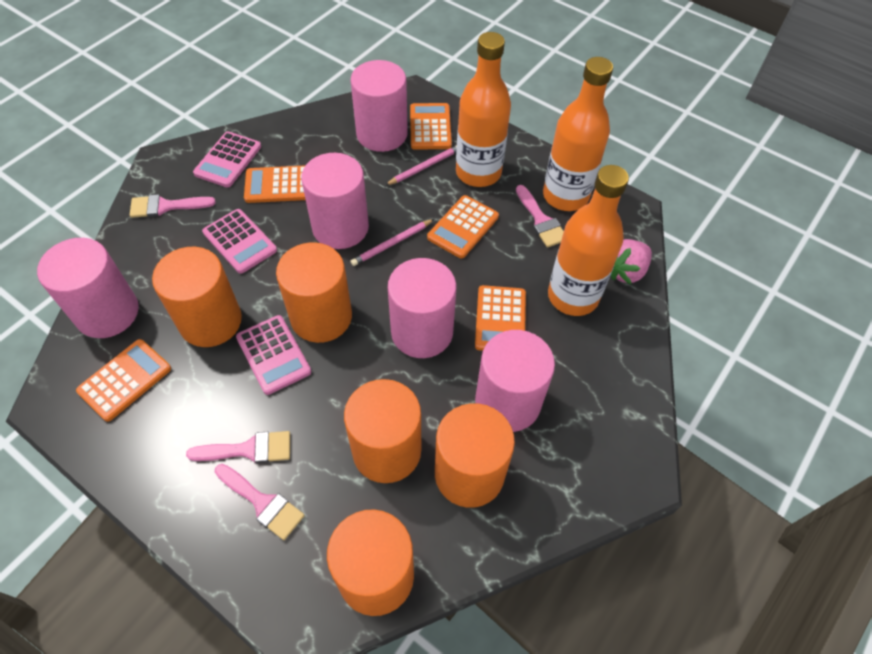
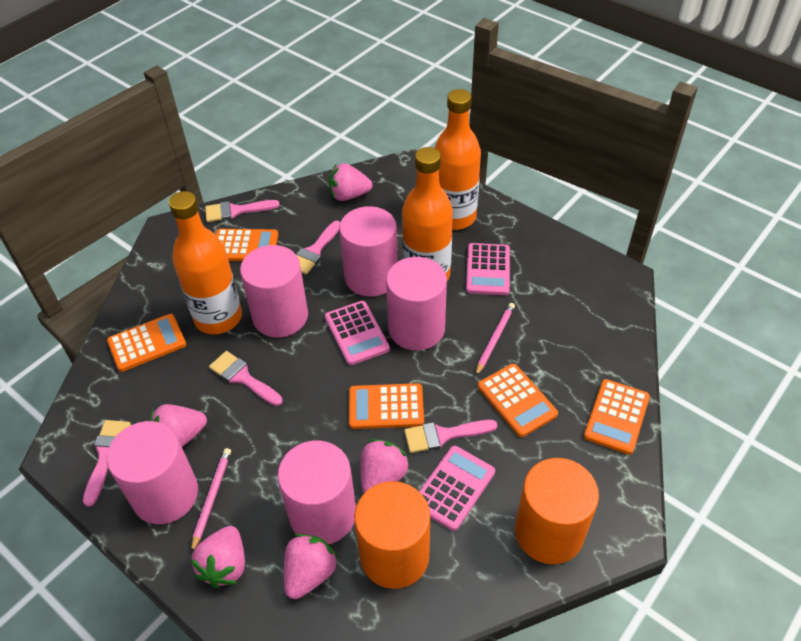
orange cylinder: [152,247,242,347] [276,242,352,343] [327,509,414,616] [344,379,421,483] [435,403,515,508] = 5 -> [354,481,430,589] [515,458,599,564] = 2
pink brush: [130,194,216,218] [186,431,290,464] [215,464,305,540] [516,185,564,248] = 4 -> [83,420,131,506] [205,200,280,222] [209,351,283,406] [296,221,341,275] [404,420,497,453] = 5
pink strawberry: [611,239,652,284] = 1 -> [150,404,207,447] [190,526,245,588] [284,534,339,599] [329,163,372,201] [360,439,410,494] = 5

